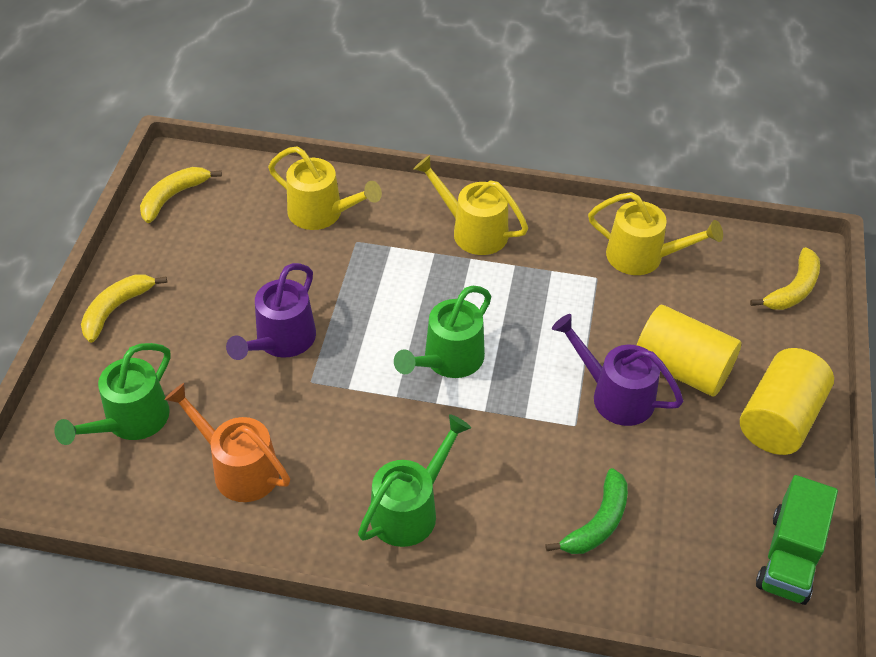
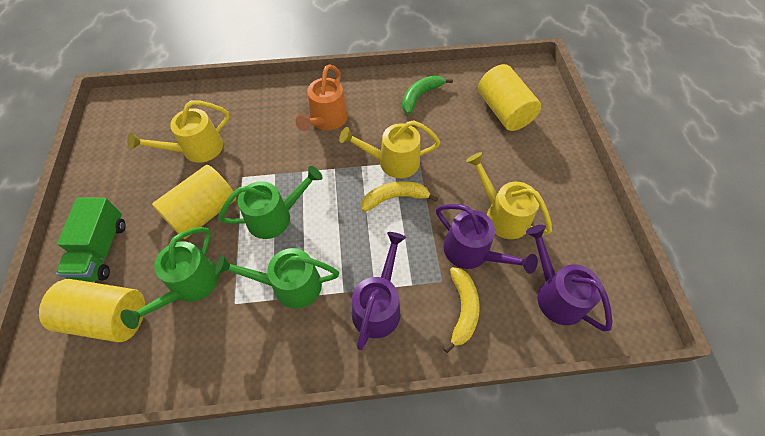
purple watering can: [226,263,316,360] [552,314,683,426] = 2 -> [352,232,406,350] [436,204,538,274] [526,225,612,331] = 3
yellow banana: [81,275,167,343] [140,167,222,223] [750,247,820,310] = 3 -> [362,181,438,212] [443,267,480,353] = 2
yellow cylinder: [637,305,741,397] [740,348,834,455] = 2 -> [39,279,145,342] [152,165,236,239] [478,64,541,131] = 3

